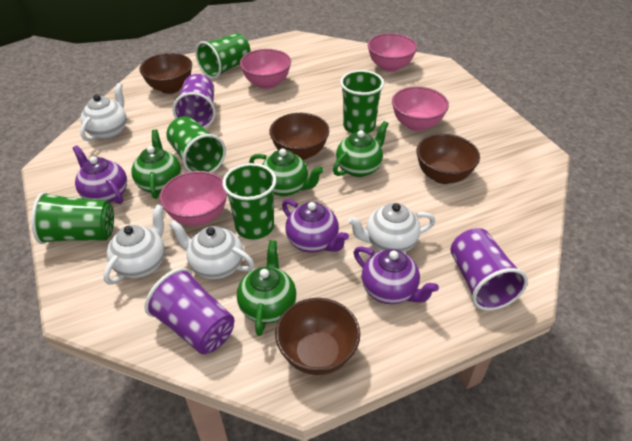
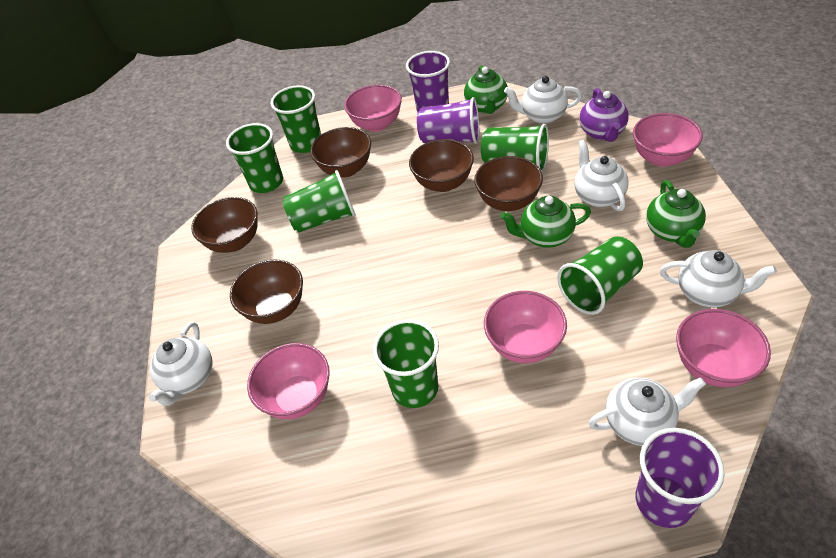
brown bowl: [139,53,192,94] [269,113,329,160] [275,298,360,375] [416,134,480,184] = 4 -> [191,197,258,253] [230,259,303,324] [310,127,371,177] [409,139,474,192] [474,156,543,211] = 5
green cup: [31,192,114,244] [166,116,226,173] [195,33,251,79] [222,163,277,239] [340,70,384,133] = 5 -> [226,123,283,193] [270,85,321,153] [282,170,356,232] [373,320,439,408] [481,124,549,172] [557,236,643,315] = 6
green teapot: [131,130,181,199] [237,240,296,336] [249,148,324,196] [333,121,389,177] = 4 -> [464,65,508,114] [500,196,591,248] [646,180,706,248] = 3
pink bowl: [160,171,227,226] [240,49,291,89] [368,33,417,72] [392,87,449,131] = 4 -> [247,343,330,419] [344,85,402,132] [484,291,567,363] [633,113,703,167] [676,309,771,387] = 5
purple teapot: [73,145,127,204] [282,199,349,253] [354,246,439,304] = 3 -> [579,88,629,142] = 1
white teapot: [80,83,127,141] [103,204,165,285] [169,220,254,279] [348,203,435,253] = 4 -> [149,321,212,406] [504,76,582,124] [574,139,629,211] [589,377,706,446] [660,250,777,308] = 5

